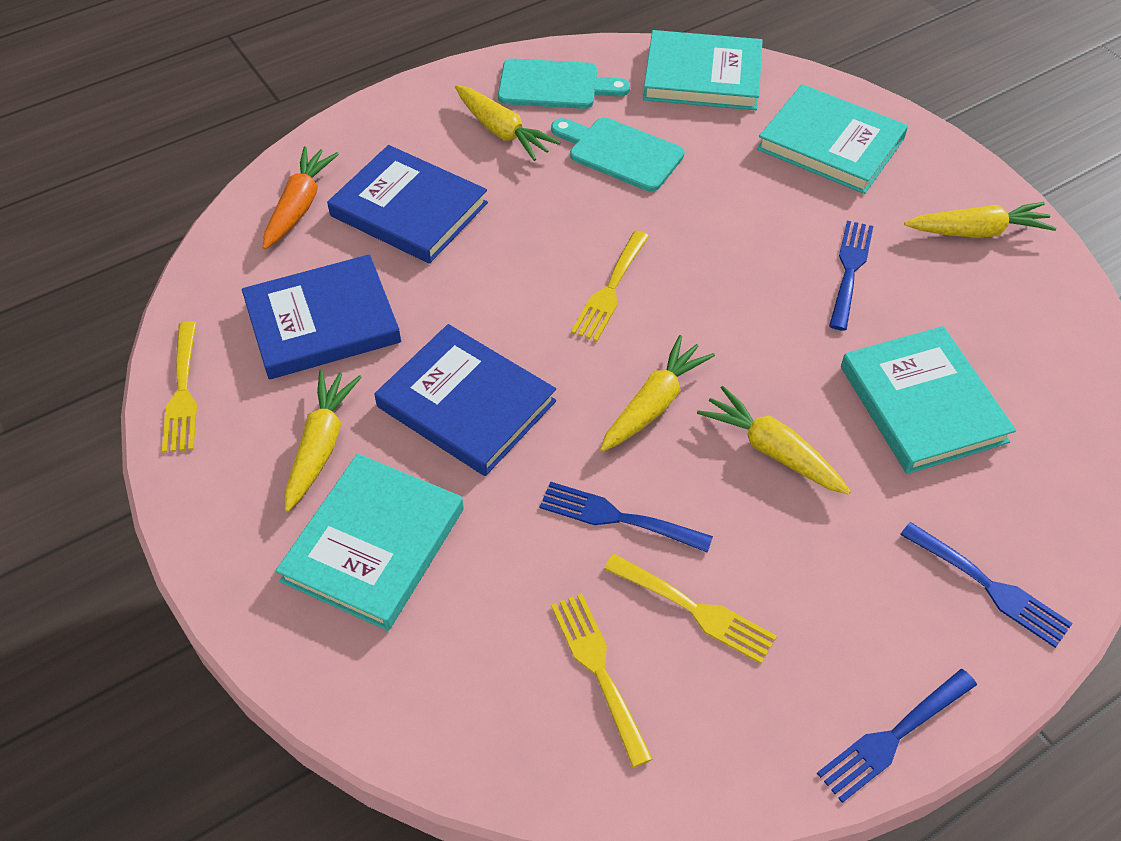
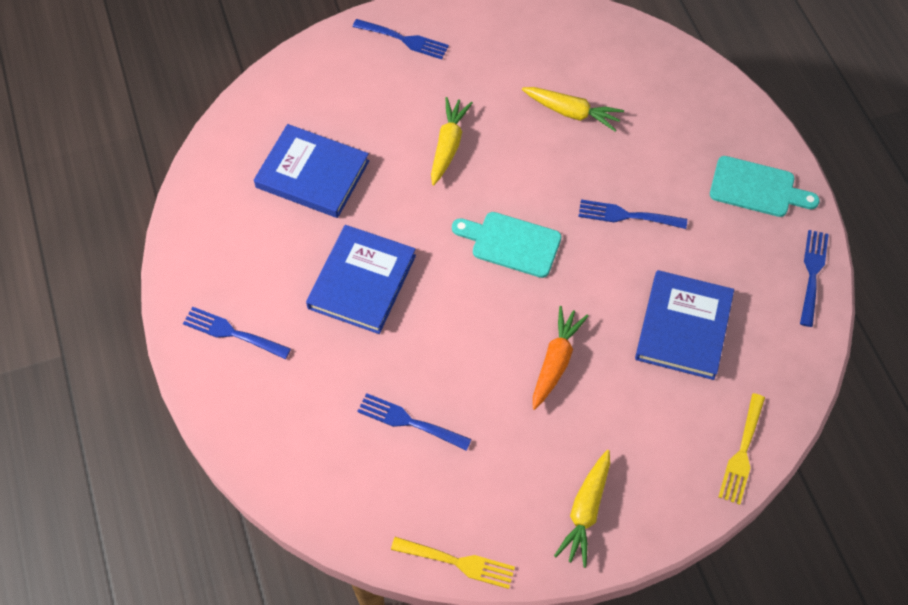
blue fork: [540,482,713,553] [817,669,977,803] [829,221,873,331] [900,522,1073,648] = 4 -> [183,307,291,359] [353,19,449,59] [357,393,472,451] [578,199,687,229] [800,230,829,327] = 5
turquoise book: [276,454,464,631] [643,30,763,110] [757,84,908,194] [841,326,1016,474] = 4 -> none = 0
yellow carrot: [285,370,362,512] [455,85,561,161] [600,335,715,451] [697,386,851,495] [904,202,1056,238] = 5 -> [431,97,473,185] [522,87,624,132] [554,450,610,568] = 3
yellow fork: [162,321,197,453] [551,593,653,767] [571,231,649,342] [604,554,777,664] = 4 -> [391,537,515,589] [718,393,765,505] = 2

